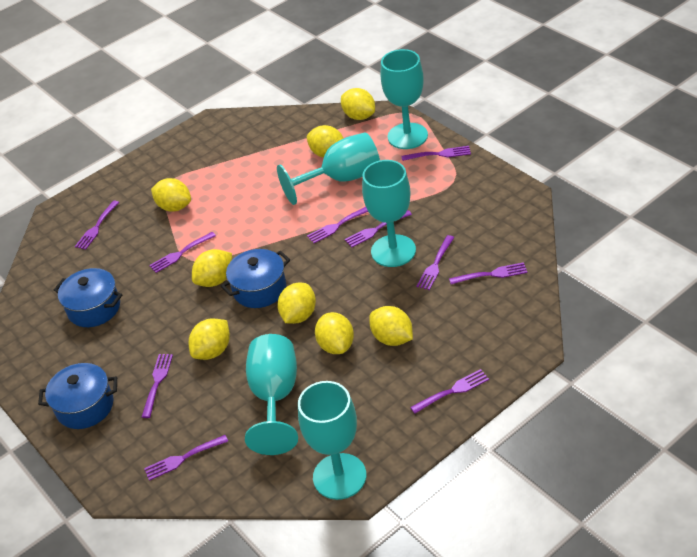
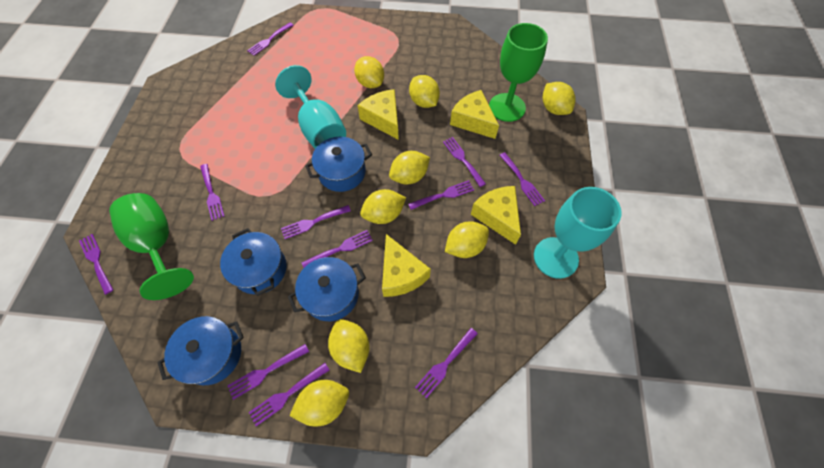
blue pot: [38,363,117,429] [54,268,122,327] [221,249,290,308] = 3 -> [157,316,244,385] [220,228,287,296] [288,257,366,321] [305,137,372,192] = 4
green goblet: none = 0 -> [109,193,194,300] [489,23,548,122] = 2
purple fork: [75,201,119,250] [142,354,173,418] [144,435,228,481] [149,232,216,273] [307,207,368,243] [345,210,412,247] [401,146,471,161] [410,369,489,414] [416,235,455,290] [449,262,528,284] = 10 -> [79,234,113,295] [200,164,224,221] [227,344,309,400] [247,23,294,56] [249,363,330,426] [281,205,351,239] [302,230,373,268] [408,180,474,210] [415,328,478,398] [443,137,486,187] [499,152,545,206] = 11
turquoise goblet: [245,334,298,455] [277,132,380,205] [298,381,366,500] [362,160,416,267] [380,49,428,149] = 5 -> [275,65,346,149] [534,187,622,279] = 2
yellow cheese: none = 0 -> [358,89,399,140] [382,234,431,297] [450,90,499,139] [471,186,521,245] = 4

